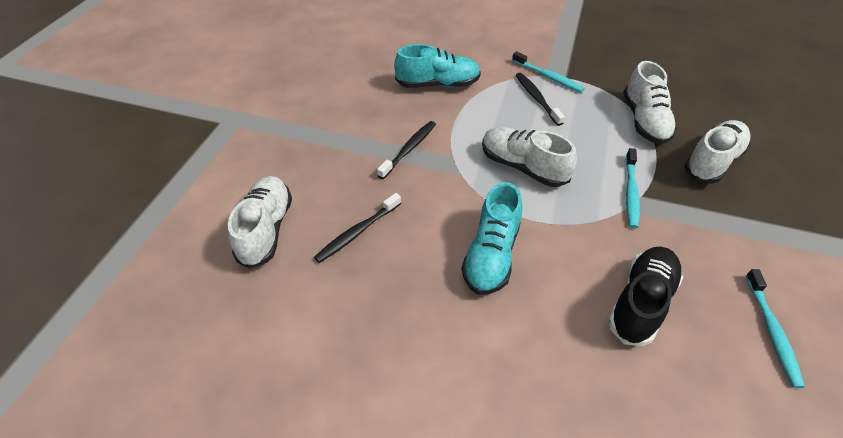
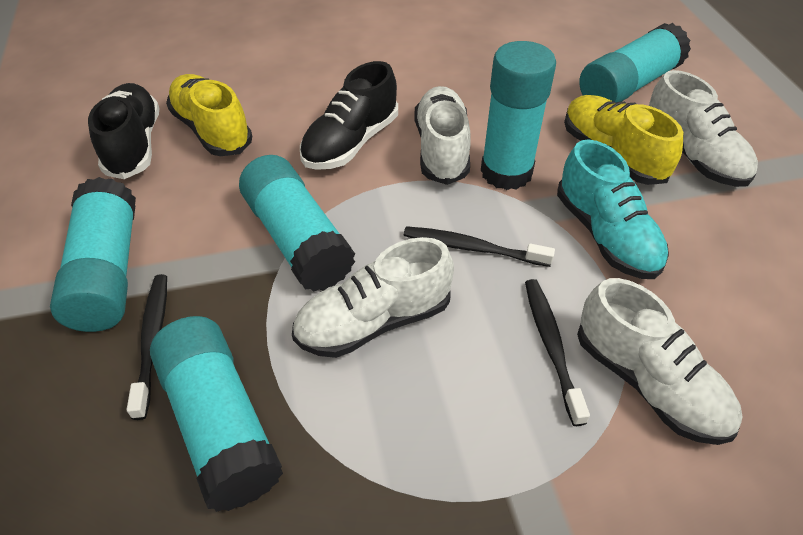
black shoe: [608,246,683,346] = 1 -> [88,83,160,179] [300,61,398,170] = 2
turquoise glue stick: none = 0 -> [50,177,136,332] [150,316,283,512] [239,155,355,292] [481,41,556,190] [579,23,691,103] = 5
turquoise shoe: [394,44,481,88] [462,182,522,295] = 2 -> [557,139,669,279] = 1
turquoise toothbrush: [512,51,585,93] [626,148,640,228] [746,269,805,388] = 3 -> none = 0
yellow shoe: none = 0 -> [166,74,252,156] [564,95,683,185] = 2

